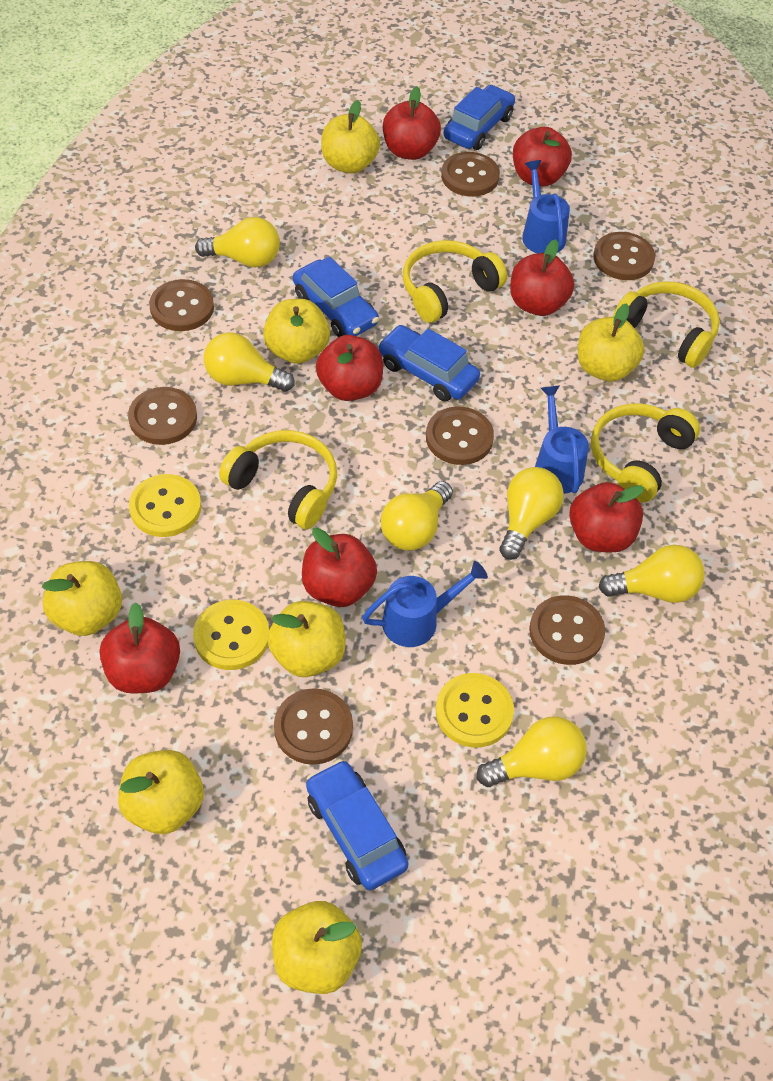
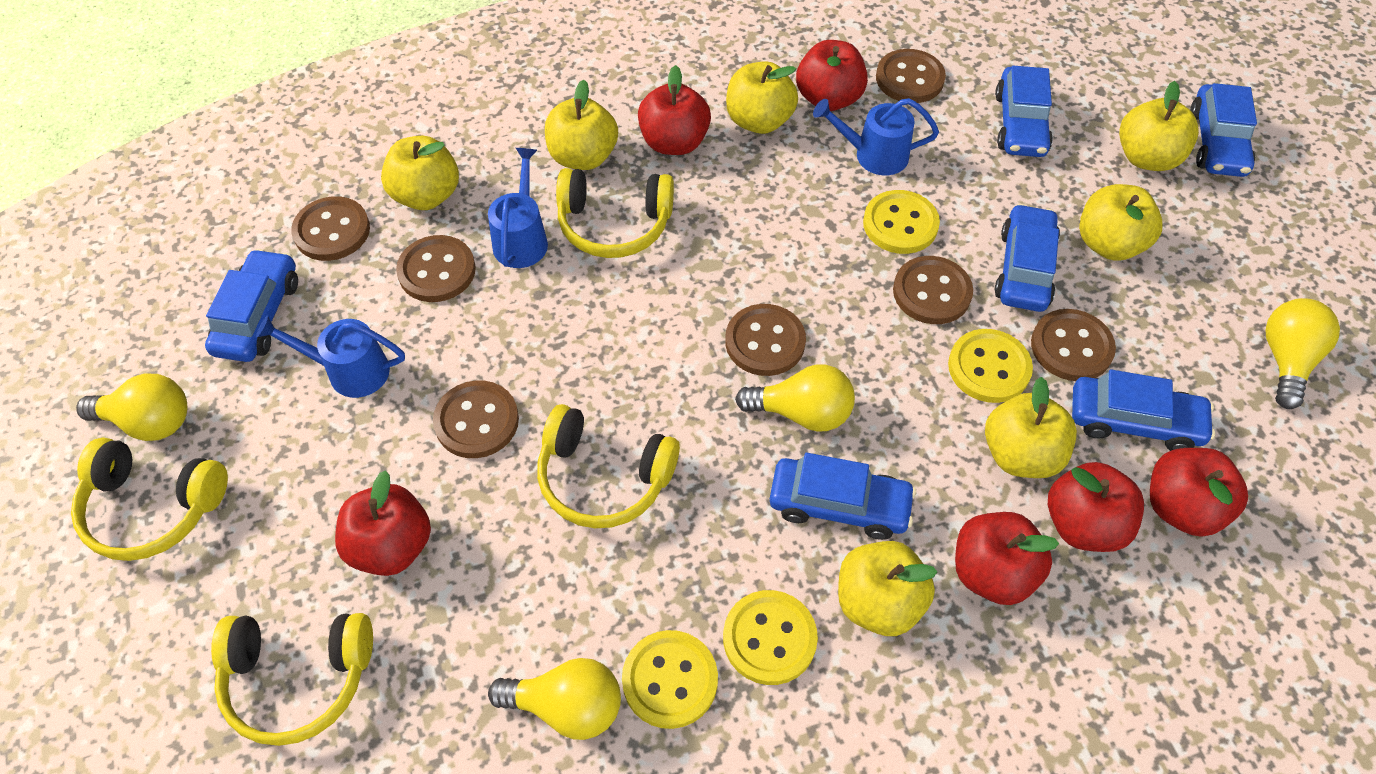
blue car: [293,256,379,337] [306,759,409,890] [378,325,480,401] [443,85,515,150] = 4 -> [205,249,298,362] [770,453,916,540] [995,66,1053,157] [995,204,1060,312] [1072,369,1215,451] [1190,83,1257,177] = 6
red apple: [100,603,180,693] [302,527,377,607] [316,335,383,401] [383,86,441,160] [510,239,574,316] [513,127,572,187] [569,482,644,553] = 7 -> [335,470,431,576] [638,65,711,155] [796,40,868,111] [955,512,1059,605] [1048,462,1144,552] [1150,448,1248,536] = 6
yellow button: [129,474,201,537] [193,600,269,670] [436,673,514,747] = 3 -> [622,630,718,729] [723,590,818,685] [863,190,940,254] [948,329,1033,403] = 4
yellow light bulb: [195,217,280,267] [204,332,295,392] [381,481,453,551] [477,716,587,787] [499,467,564,560] [598,545,705,603] = 6 -> [76,373,187,441] [488,658,621,740] [735,364,855,432] [1265,298,1340,409] = 4

